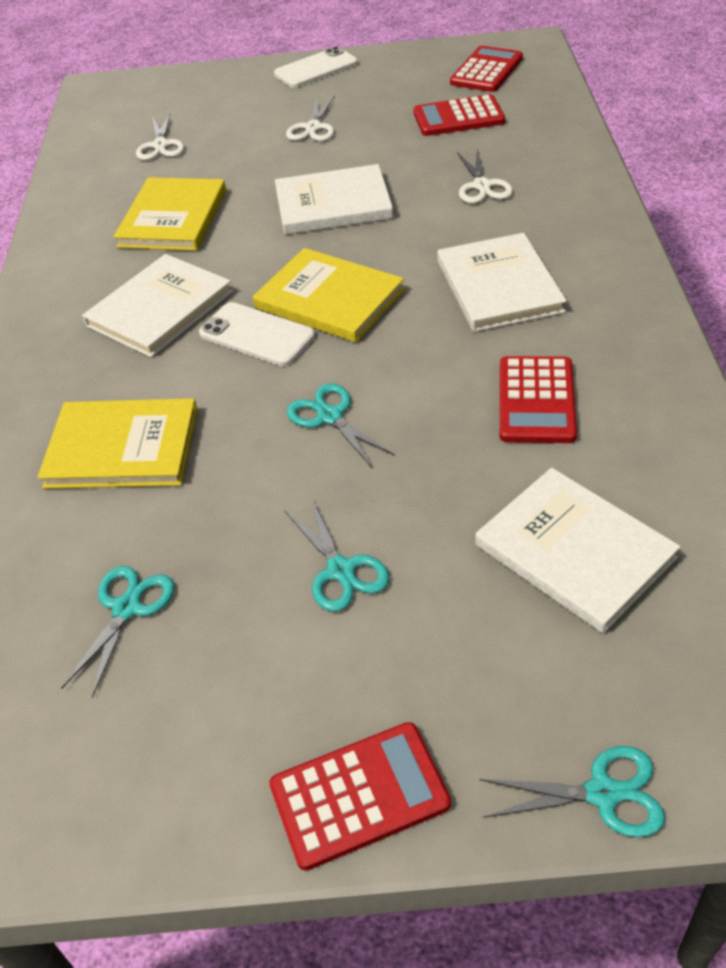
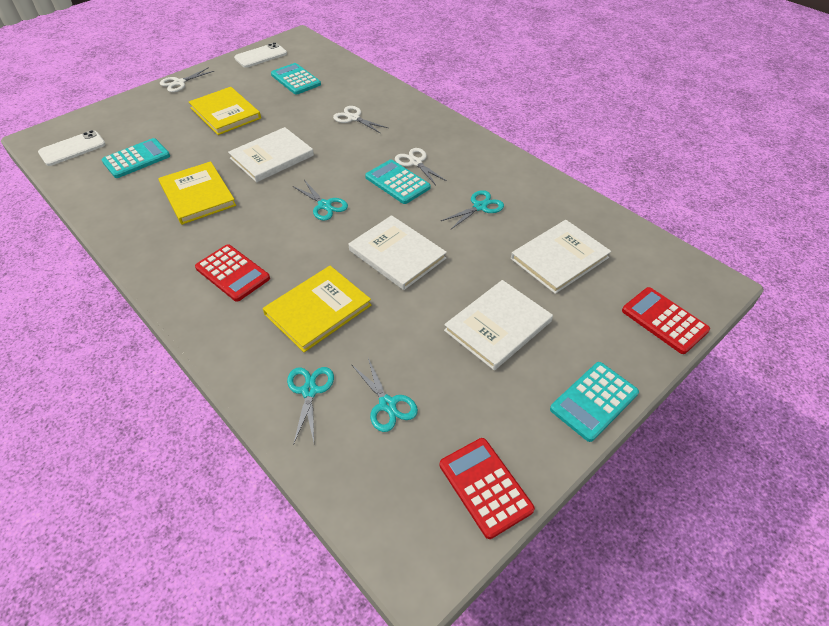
red calculator: [269,722,451,871] [413,94,505,136] [450,46,523,92] [500,356,577,443] = 4 -> [195,244,270,302] [440,438,535,539] [622,287,710,354] = 3
turquoise calculator: none = 0 -> [102,138,170,178] [271,63,321,95] [365,160,431,204] [550,362,639,442] = 4

